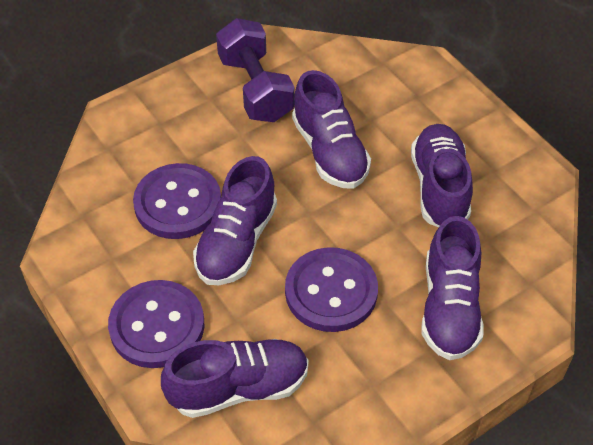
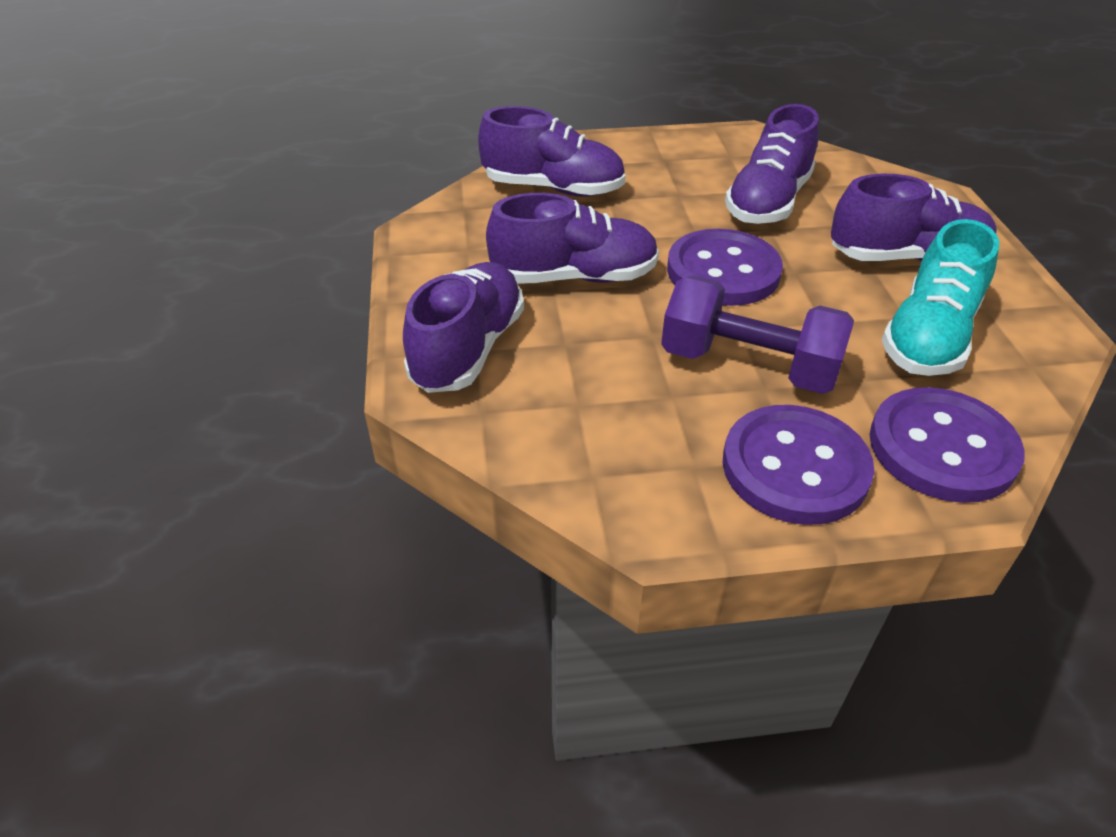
turquoise shoe: none = 0 -> [882,219,999,376] = 1

